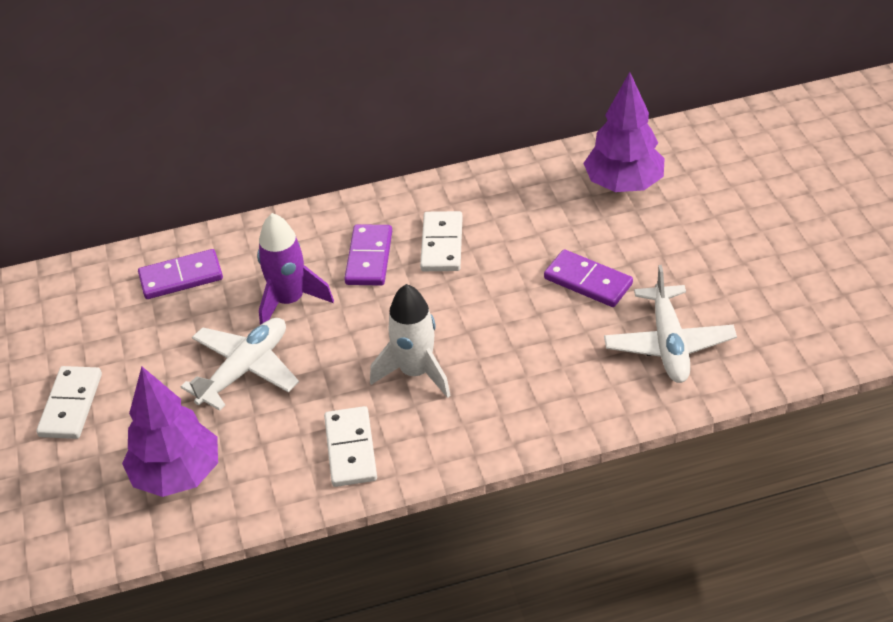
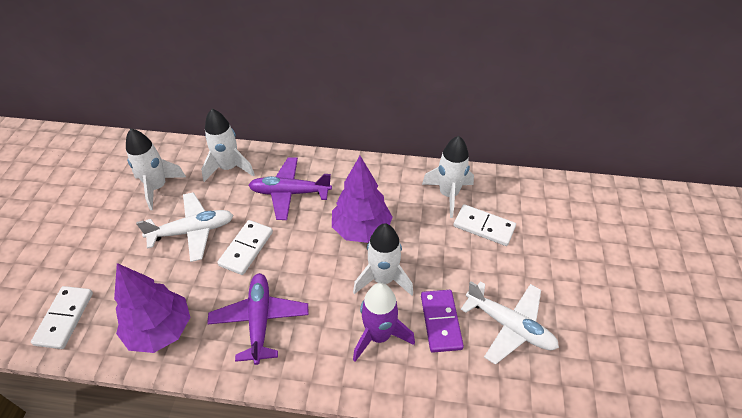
purple domino: [138,249,223,299] [344,224,392,286] [544,249,633,307] = 3 -> [421,290,464,353] = 1
purple plane: none = 0 -> [207,273,309,365] [248,157,332,220] = 2
white rocket: [370,284,451,398] = 1 -> [126,129,186,210] [201,109,255,182] [353,223,413,296] [422,136,474,218] = 4

